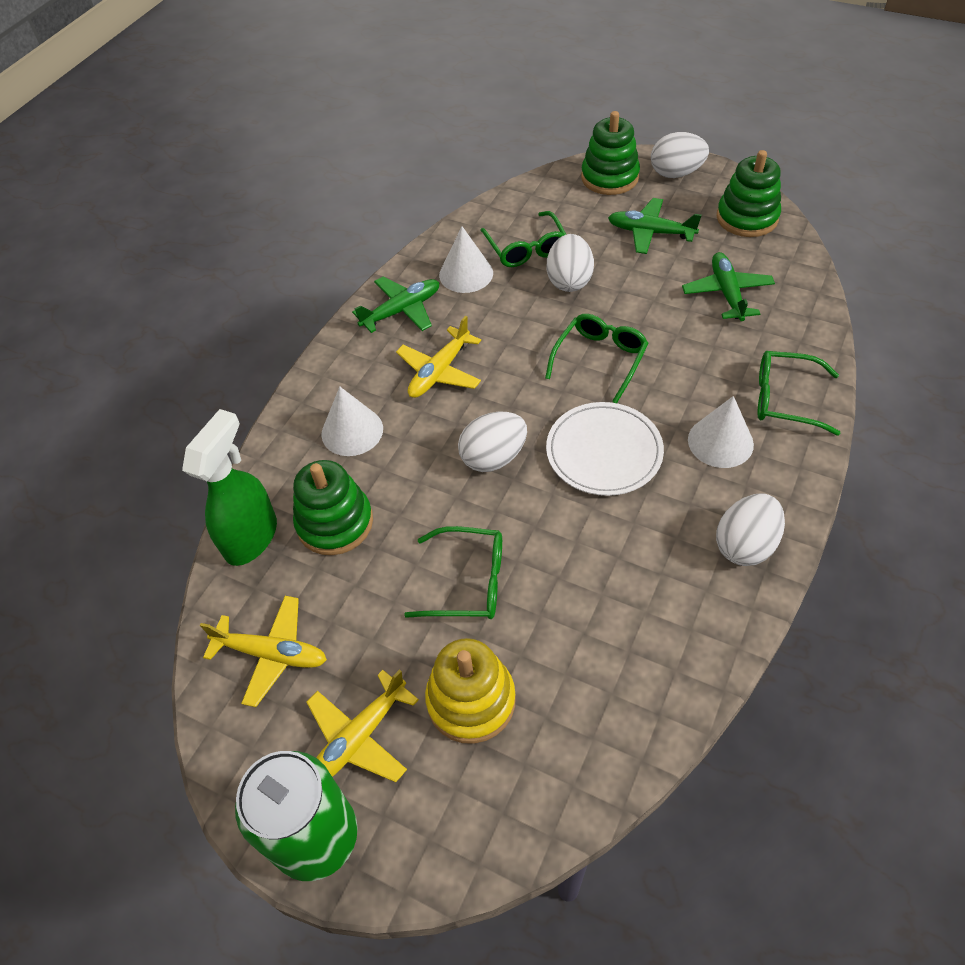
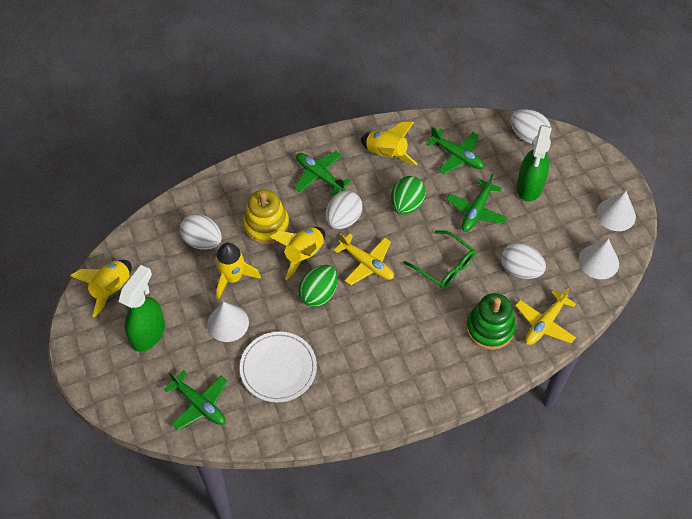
green can: [235,751,358,881] = 1 -> none = 0
green egg: none = 0 -> [298,265,338,307] [391,176,426,215] = 2
green glasses: [404,526,502,619] [480,211,567,267] [545,314,649,403] [758,351,840,436] = 4 -> [404,230,475,289] = 1
green plane: [352,276,440,333] [608,198,701,254] [682,252,775,321] = 3 -> [164,370,227,430] [295,151,351,196] [426,127,484,175] [446,174,507,232] = 4
green spray bottle: [182,409,277,566] = 1 -> [118,265,165,352] [517,125,552,202] = 2
green stacking toy: [293,460,373,555] [581,111,640,195] [717,150,781,237] = 3 -> [466,293,516,350] = 1
yellow plane: [200,596,327,707] [306,669,419,782] [396,316,481,398] = 3 -> [334,233,394,285] [515,287,576,345] = 2
yellow rocket: none = 0 -> [70,260,132,317] [215,243,261,299] [270,227,325,280] [360,122,417,165] = 4

